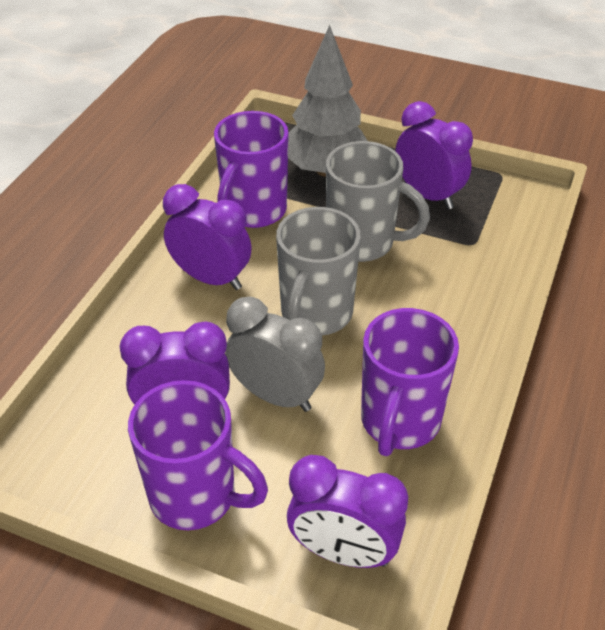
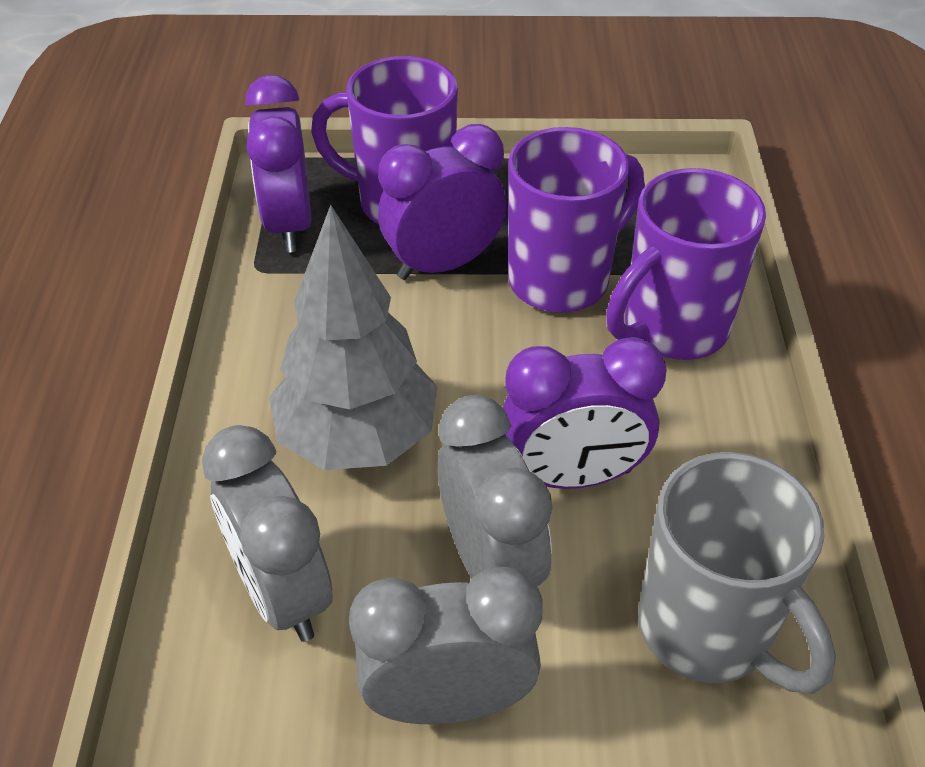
grey clock: [225,297,325,412] = 1 -> [202,425,333,642] [349,566,543,724] [438,395,552,586] = 3
grey mug: [276,207,361,335] [326,141,430,262] = 2 -> [638,452,836,694] = 1
purple clock: [120,322,230,405] [163,184,252,290] [287,455,408,568] [395,101,473,209] = 4 -> [245,75,311,253] [378,124,507,280] [503,337,666,489] = 3

